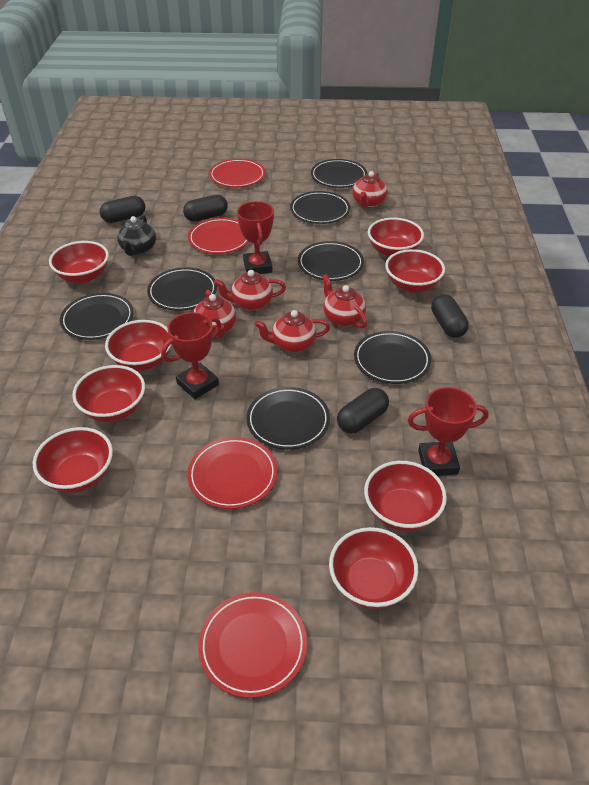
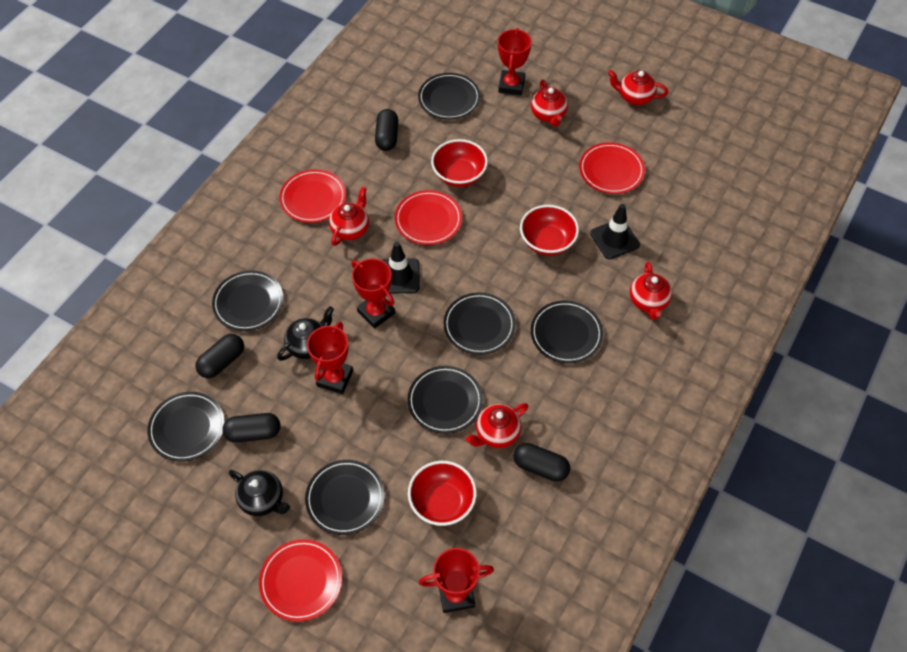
black teapot: [117,215,156,256] = 1 -> [229,470,290,516] [277,306,334,361] = 2
black traffic cone: none = 0 -> [382,242,420,293] [590,204,640,259] = 2
red bowl: [33,427,113,493] [49,241,109,283] [72,365,145,422] [105,320,172,371] [329,527,418,609] [364,461,447,531] [368,218,424,257] [385,249,445,293] = 8 -> [408,461,477,526] [431,139,488,187] [520,205,579,256] = 3
red trophy: [161,312,221,399] [237,201,274,274] [408,387,489,476] = 3 -> [307,322,353,394] [352,258,395,329] [419,548,494,613] [498,28,532,95] = 4

